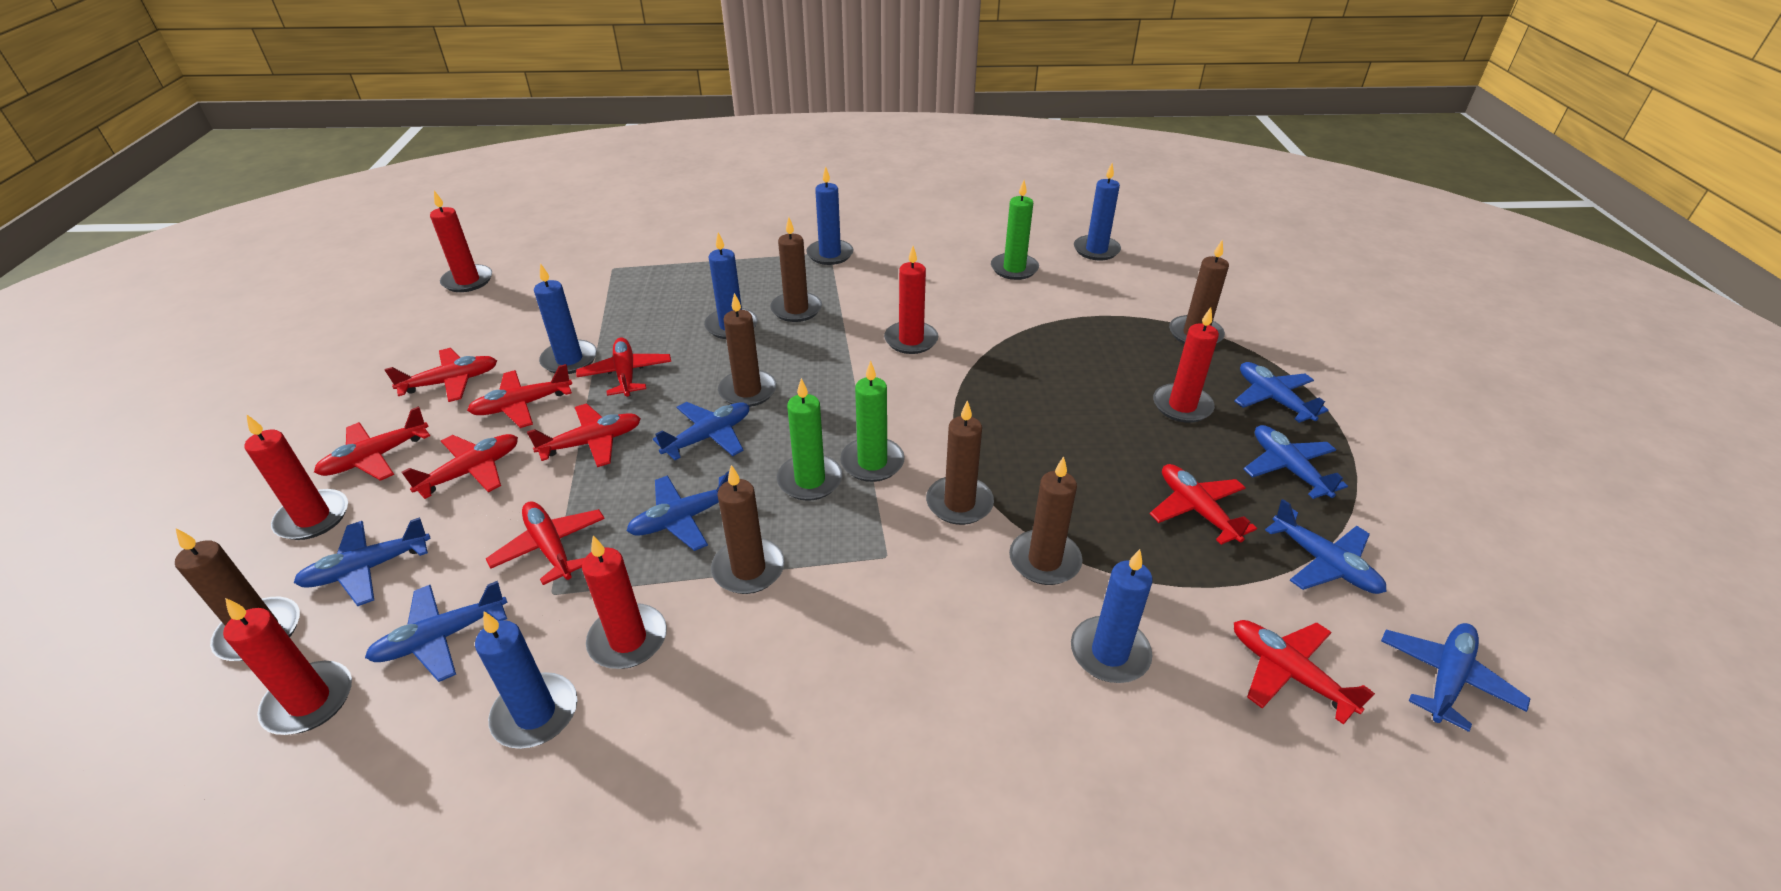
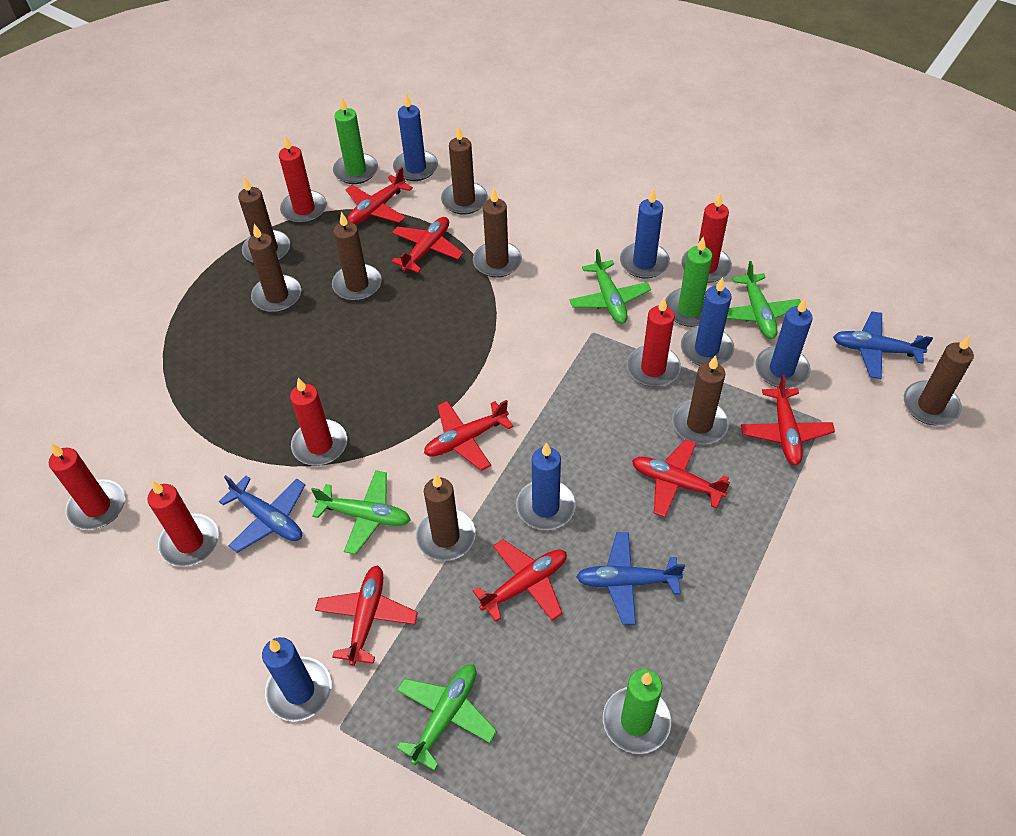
blue plane: [293,517,431,606] [365,581,507,682] [627,471,729,551] [653,402,749,460] [1235,362,1328,423] [1244,425,1348,499] [1265,499,1387,594] [1381,623,1531,732] = 8 -> [219,475,305,553] [576,532,685,625] [833,311,933,379] = 3
brown candle: [175,528,300,661] [711,465,785,594] [718,293,777,407] [770,217,822,322] [926,400,994,525] [1009,456,1083,585] [1169,240,1229,344] = 7 -> [238,177,290,263] [248,224,301,312] [332,212,382,301] [415,474,476,561] [441,126,488,215] [473,189,522,278] [672,355,729,445] [904,335,974,425] = 8
green plane: none = 0 -> [311,470,411,555] [397,664,497,771] [569,249,651,324] [727,261,801,339] = 4
red plane: [314,406,430,481] [384,348,497,402] [402,434,518,499] [467,364,572,428] [485,501,605,585] [527,404,641,467] [576,337,671,397] [1150,464,1257,545] [1234,620,1375,725] = 9 -> [315,565,418,666] [345,167,413,224] [391,217,463,273] [424,400,514,471] [472,539,567,622] [632,439,730,517] [741,374,835,465] = 7

